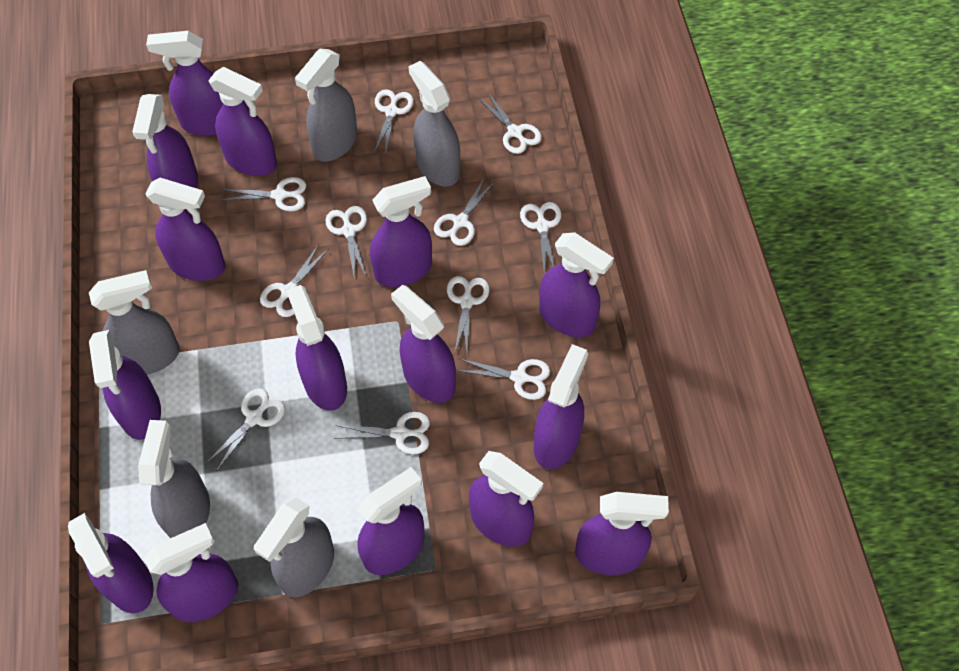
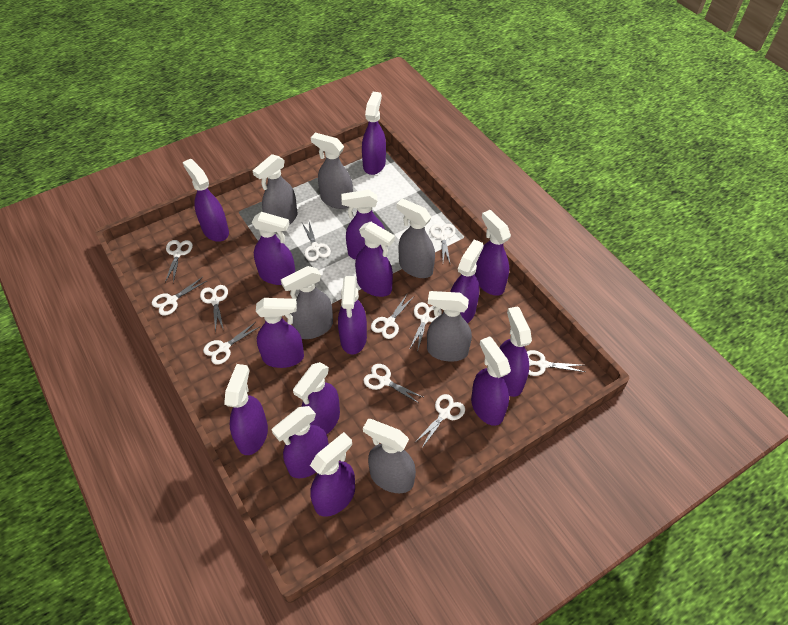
grey spray bottle: [89,270,179,375] [138,420,210,538] [254,497,334,597] [295,49,357,162] [409,61,460,187] = 5 -> [253,154,297,225] [281,266,333,339] [311,133,353,209] [363,419,416,493] [397,199,435,278] [427,291,472,362] = 6

